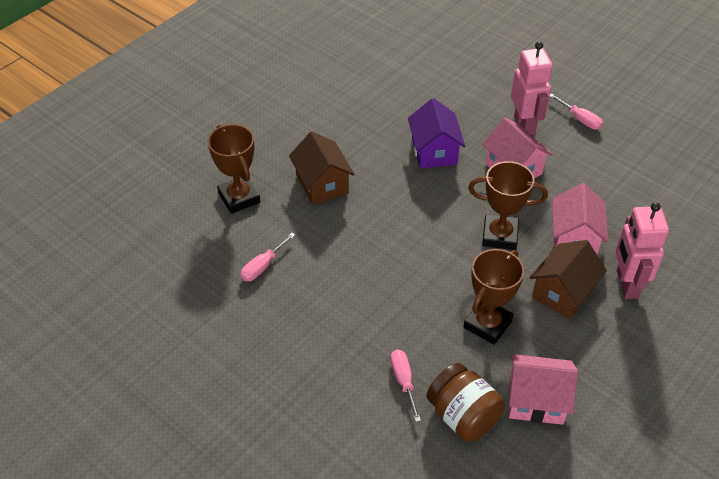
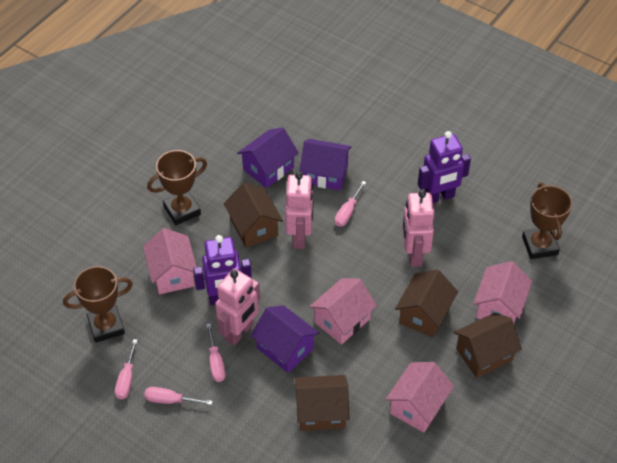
brown house: [289,131,355,205] [530,240,607,319] = 2 -> [224,182,283,248] [295,375,350,431] [395,269,458,338] [454,313,522,378] = 4
brown jar: [427,363,505,442] = 1 -> none = 0
pink house: [482,117,553,178] [509,354,578,425] [552,183,608,255] = 3 -> [143,228,197,294] [309,278,377,345] [385,362,454,433] [473,261,532,324] = 4
pink robot: [511,41,553,136] [615,202,669,299] = 2 -> [215,269,260,346] [285,172,314,249] [402,190,434,267] = 3
pink screwdriver: [240,233,295,281] [391,350,421,422] [550,94,603,130] = 3 -> [115,339,138,399] [144,387,213,405] [206,323,226,382] [335,181,366,227] = 4
purple house: [408,98,465,168] = 1 -> [237,127,299,188] [250,305,319,373] [299,139,352,190] = 3
purple robot: none = 0 -> [193,235,252,305] [418,131,471,203] = 2

